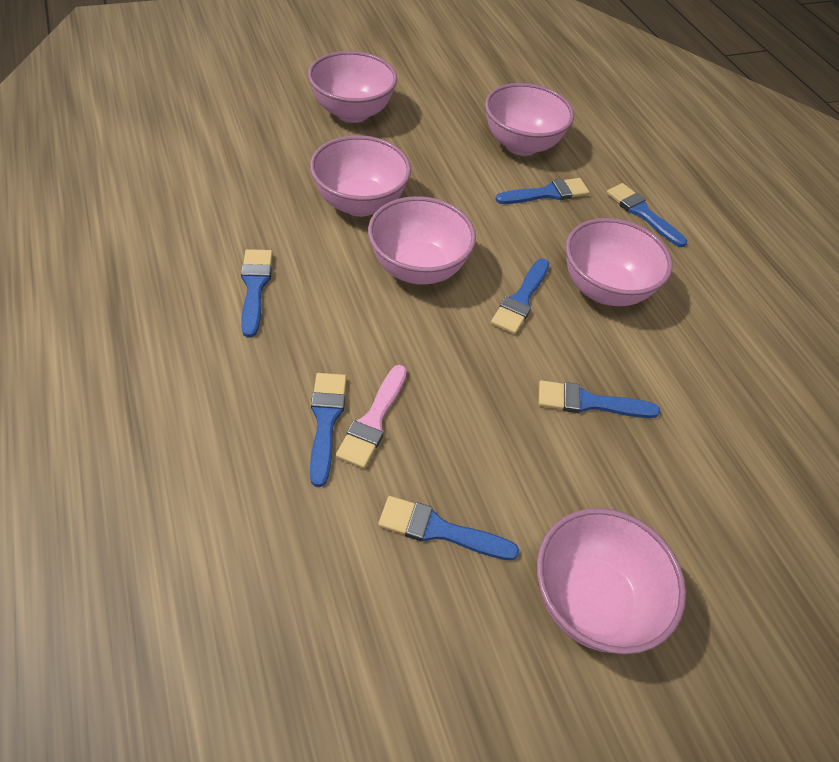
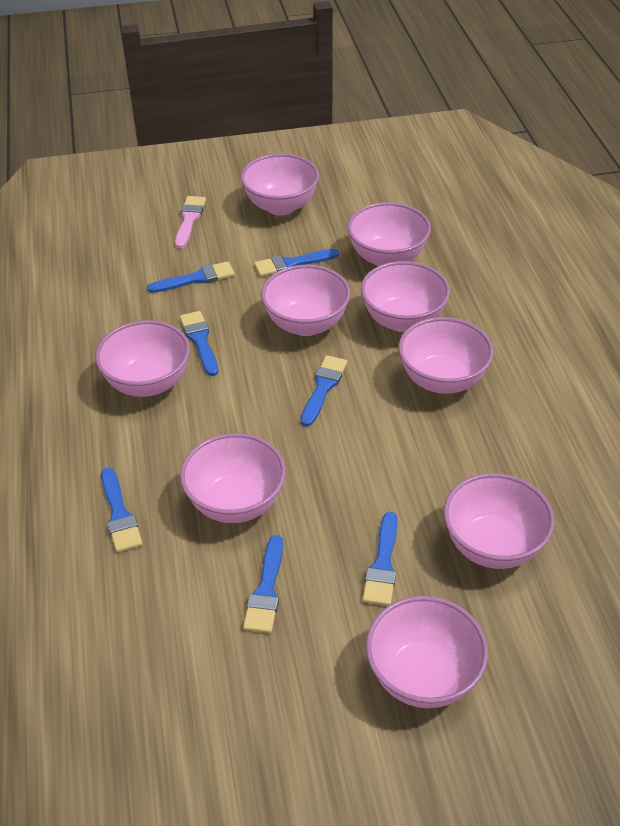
pink bowl: [308,51,397,123] [310,135,411,217] [368,196,476,285] [485,83,574,156] [537,508,686,655] [565,218,673,306] = 6 -> [95,320,190,397] [180,433,286,523] [241,153,319,215] [261,265,350,336] [347,202,431,266] [361,261,450,332] [366,596,488,708] [398,317,493,394] [443,473,555,569] = 9

